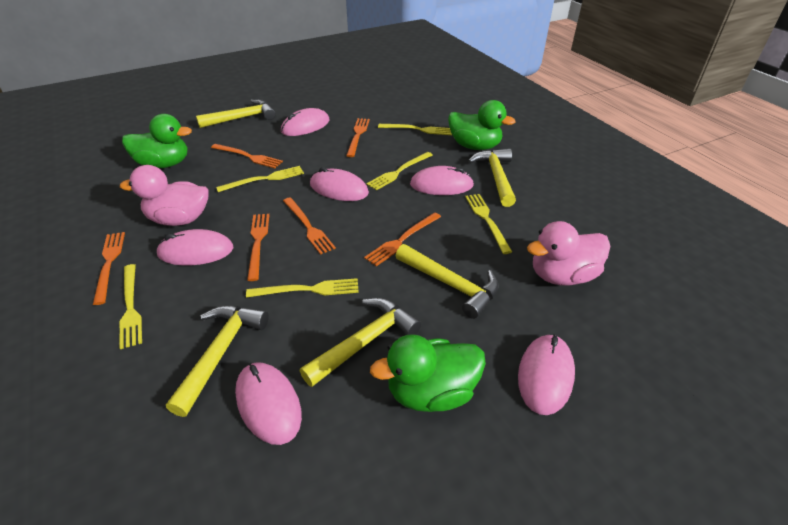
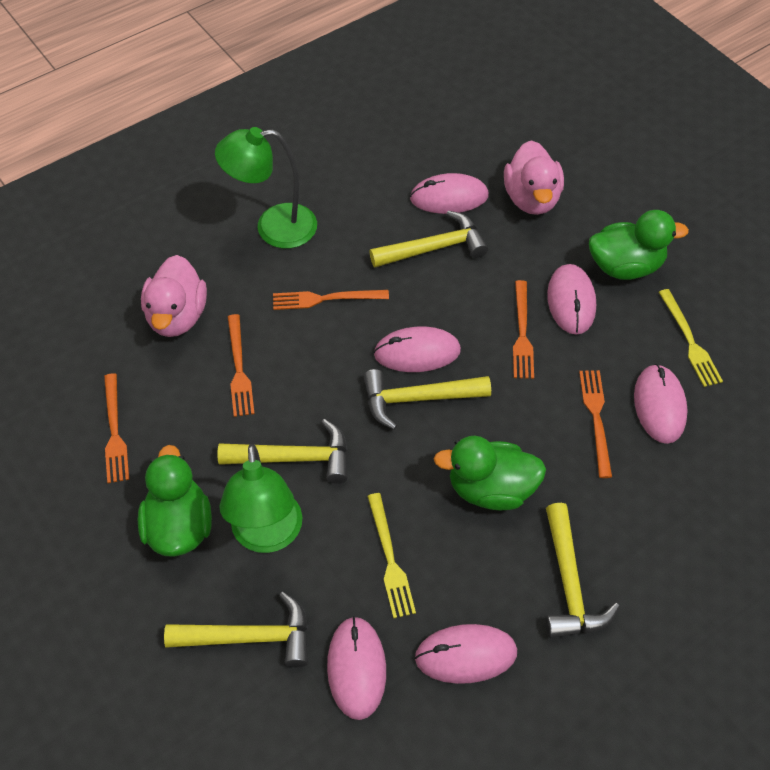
green lamp: none = 0 -> [215,127,317,248] [219,444,302,553] = 2
orange fork: [93,232,125,305] [211,144,283,169] [247,214,269,281] [283,197,336,255] [346,118,370,157] [364,212,441,266] = 6 -> [104,373,129,483] [228,314,255,417] [273,290,389,310] [513,280,534,379] [579,370,612,478] = 5
yellow fork: [119,264,142,349] [216,166,304,192] [246,278,359,298] [367,152,433,190] [378,124,452,135] [465,194,512,254] = 6 -> [367,493,416,619] [659,289,723,387] = 2

